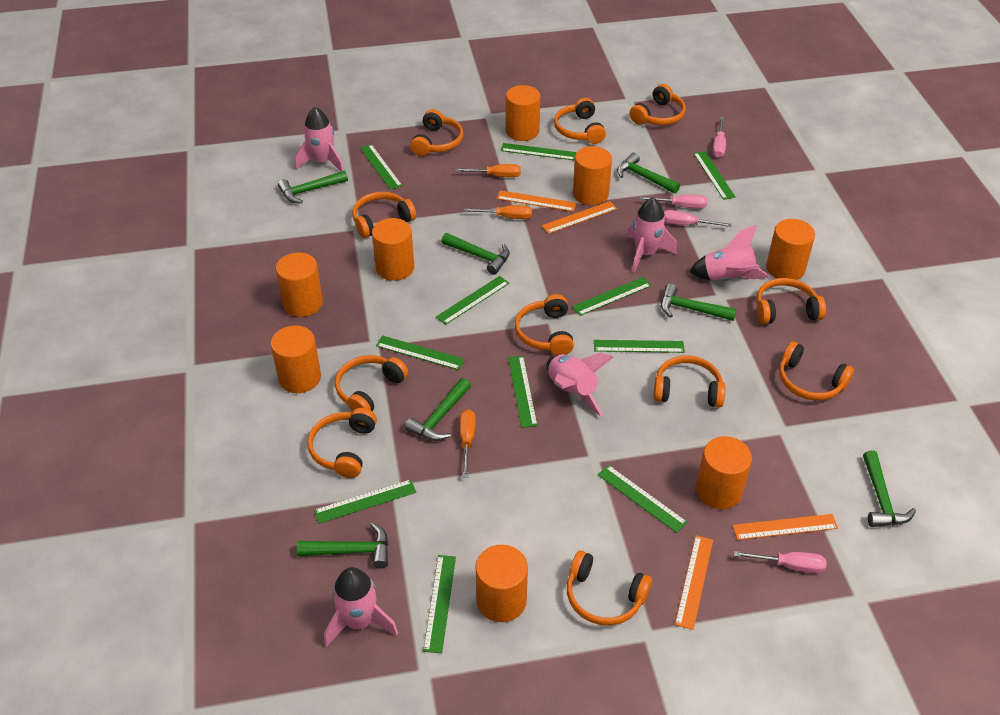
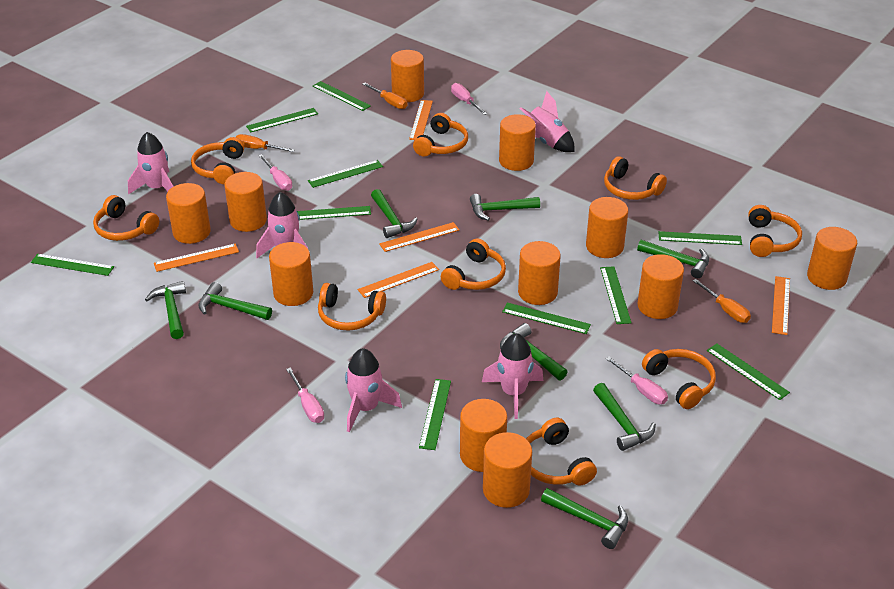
green hammer: [278,171,348,204] [297,522,388,568] [405,378,471,441] [441,233,510,275] [617,153,680,194] [661,283,737,321] [863,450,916,527] = 7 -> [145,281,186,339] [198,282,272,320] [371,189,417,238] [470,194,540,221] [500,323,568,380] [541,488,628,549] [593,383,656,451] [637,240,709,278] = 8
green ruler: [314,479,416,524] [360,144,402,190] [376,336,465,370] [423,555,456,653] [436,276,509,325] [501,143,577,160] [508,356,538,428] [572,277,652,316] [594,340,685,353] [598,465,687,533] [693,151,736,200] = 11 -> [31,254,114,276] [246,108,318,132] [297,206,371,220] [308,160,383,188] [313,81,371,111] [419,379,451,450] [502,302,591,334] [600,266,631,324] [659,231,742,245] [707,343,790,400] = 10
orange cylinder: [271,325,321,393] [276,252,323,317] [372,218,414,281] [476,545,528,622] [506,85,541,141] [573,146,612,205] [696,436,752,509] [766,219,815,280] = 8 -> [166,183,211,244] [224,172,267,232] [269,242,313,306] [391,50,424,102] [460,399,507,472] [483,432,532,508] [499,114,536,171] [518,241,561,305] [586,197,628,258] [637,254,684,319] [807,227,857,290] = 11
orange headphones: [307,408,377,478] [335,355,408,411] [352,192,416,238] [410,109,464,156] [515,294,574,355] [554,98,606,144] [567,550,652,625] [629,84,686,125] [653,356,725,408] [756,278,826,324] [779,341,854,401] = 11 -> [93,195,159,241] [191,137,244,184] [318,283,386,331] [413,113,468,157] [441,239,506,290] [526,418,597,485] [604,156,667,200] [642,349,716,409] [748,205,802,257] = 9
orange ruler: [497,190,576,212] [542,201,617,234] [675,535,713,630] [732,514,838,540] = 4 -> [154,244,239,272] [358,262,439,298] [379,222,459,252] [409,100,433,140] [772,276,790,335] = 5

